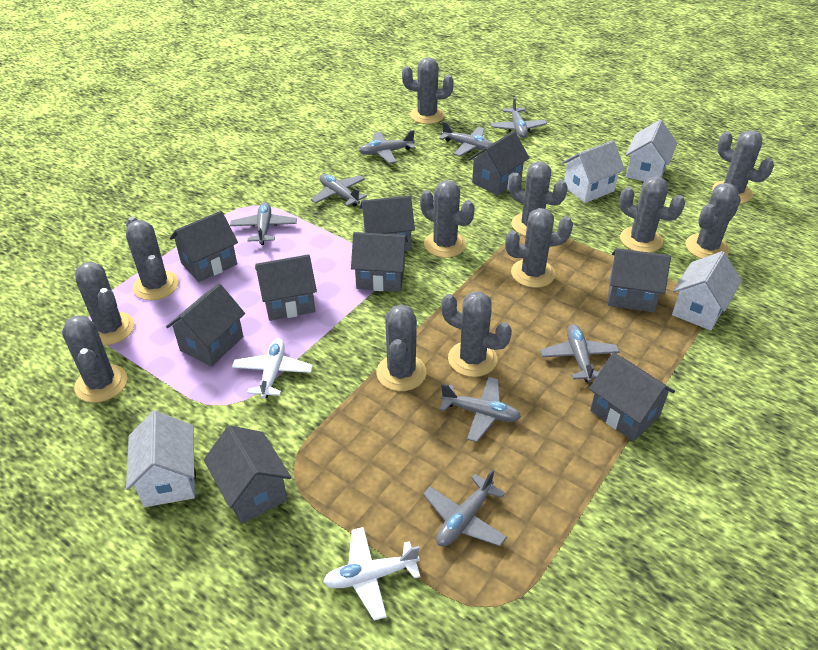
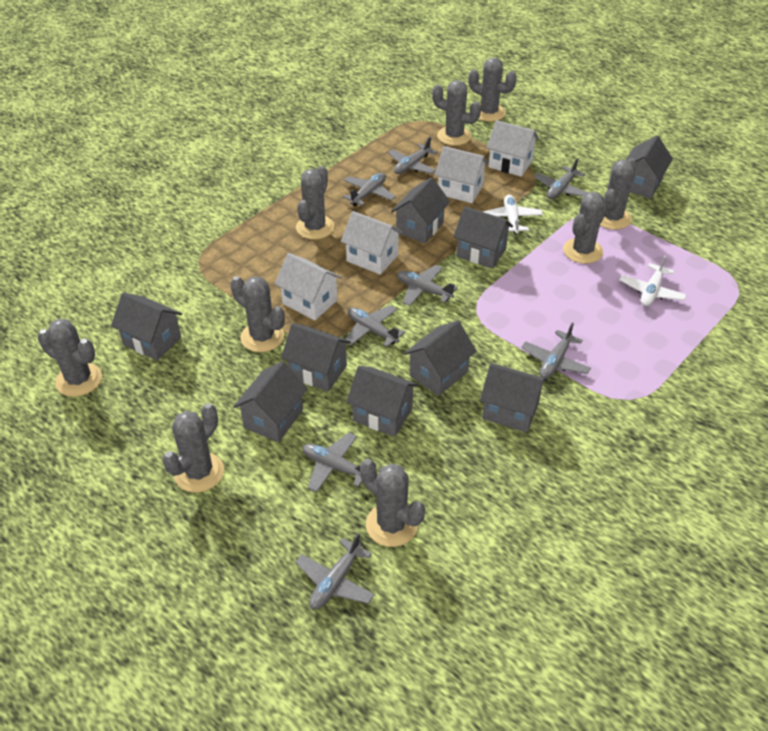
grey cactus: [62,315,127,403] [75,261,135,345] [126,217,179,300] [376,305,427,391] [402,57,454,124] [420,180,474,258] [441,291,512,377] [505,208,573,288] [509,162,568,236] [619,176,685,253] [685,183,741,259] [712,130,774,203] = 12 -> [38,319,102,397] [162,403,224,493] [230,276,285,352] [296,166,334,240] [360,459,425,547] [432,80,481,146] [468,58,517,122] [563,192,607,264] [600,158,637,230] = 9

